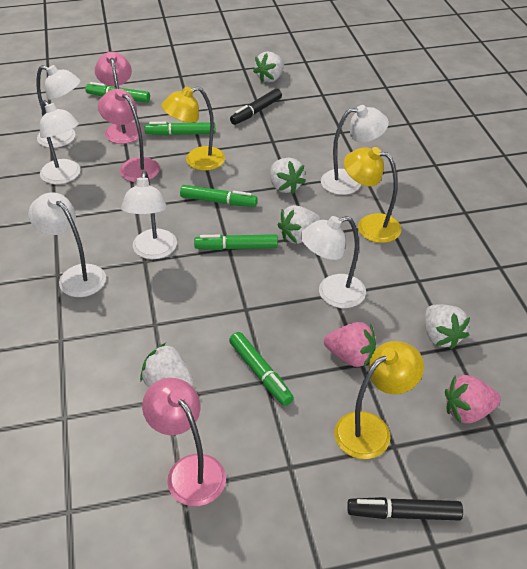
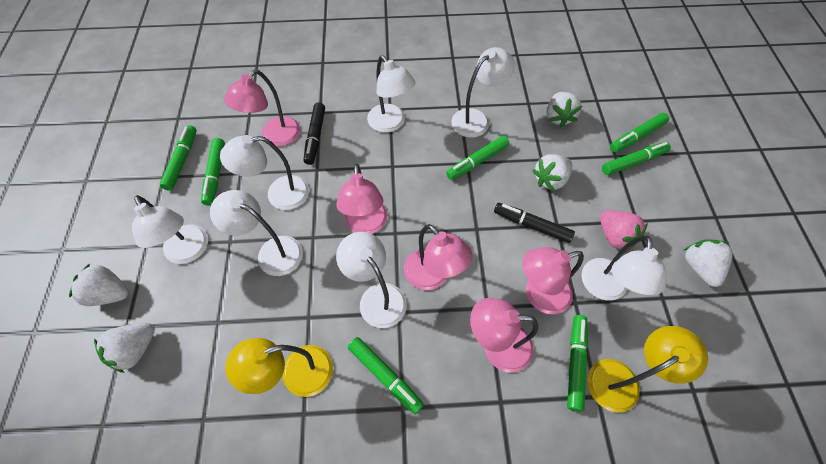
green marker: [85,82,150,103] [145,122,215,136] [180,185,258,207] [194,234,278,250] [229,332,294,406] = 5 -> [159,125,197,191] [201,138,225,205] [348,337,424,414] [446,136,509,180] [567,315,588,412] [602,142,671,175] [610,113,669,152] = 7
pink lamp: [95,52,143,144] [98,89,160,182] [142,378,226,506] = 3 -> [224,70,300,146] [336,164,387,234] [404,224,473,290] [470,298,538,372] [522,247,584,314] = 5
pink strawberry: [324,322,376,368] [445,375,501,424] = 2 -> [600,210,648,251] = 1
white lamp: [28,192,106,297] [36,65,81,148] [40,100,81,184] [121,171,177,259] [301,216,366,308] [321,105,389,195] = 6 -> [132,195,208,264] [210,190,303,276] [220,135,309,210] [336,232,407,328] [367,55,416,133] [451,47,515,138] [581,236,666,301] = 7
yellow lamp: [162,87,225,171] [334,341,424,459] [344,147,402,243] = 3 -> [225,338,333,397] [587,326,708,413] = 2

